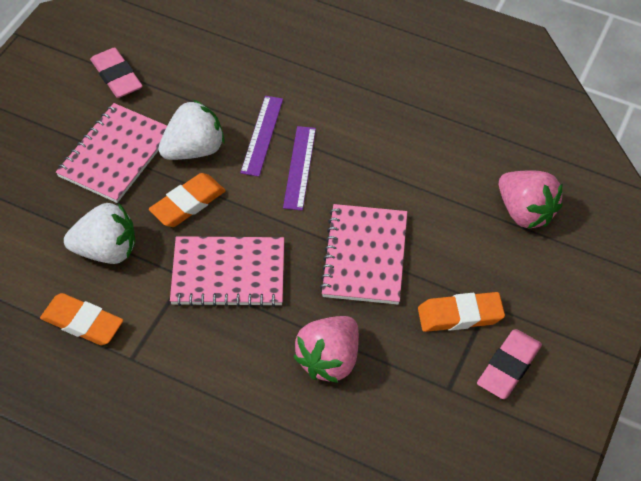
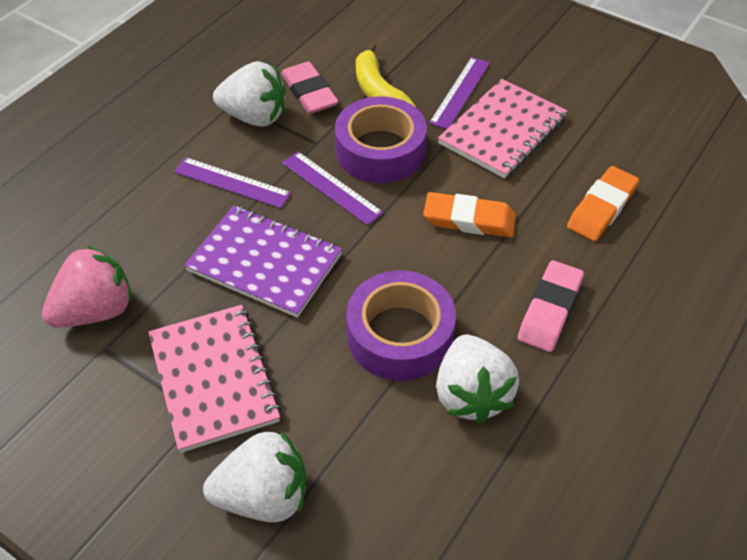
orange eraser: [40,293,123,345] [149,173,226,227] [418,292,505,332] = 3 -> [423,192,516,238] [567,166,639,241] = 2
pink notebook: [56,103,167,203] [170,236,284,307] [320,204,407,305] = 3 -> [148,305,281,453] [438,79,567,178] = 2
pink strawberry: [293,316,359,383] [499,170,563,229] = 2 -> [42,245,132,328] = 1
purple notebook: none = 0 -> [184,205,342,318] = 1
purple ruler: [240,96,283,177] [283,126,316,211] = 2 -> [174,157,291,208] [282,152,384,225] [429,57,490,129] = 3
purple tape: none = 0 -> [335,96,427,183] [346,270,456,381] = 2
white strawberry: [64,203,135,264] [158,100,225,160] = 2 -> [203,430,306,522] [213,61,286,127] [436,334,519,423] = 3
yellow banana: none = 0 -> [356,43,416,107] = 1

